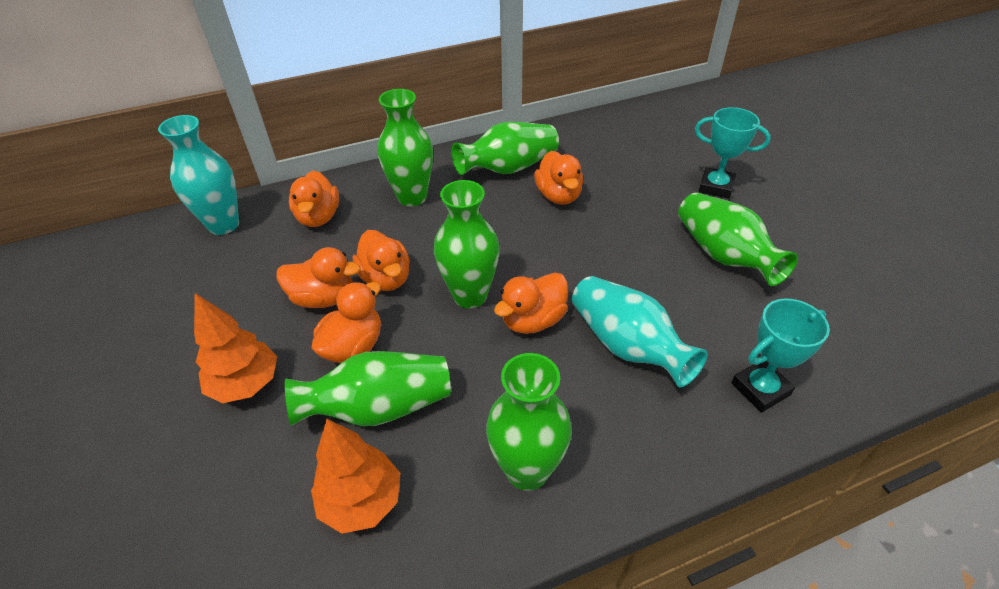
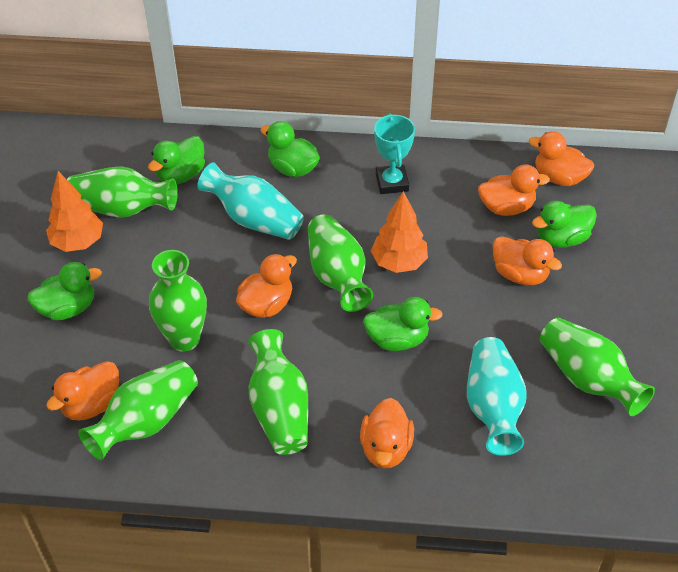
green duck: none = 0 -> [27,262,102,320] [148,136,205,184] [260,121,320,177] [363,297,443,351] [532,201,597,248] = 5
turquoise trophy: [695,107,771,199] [731,299,830,413] = 2 -> [374,113,415,194] = 1

